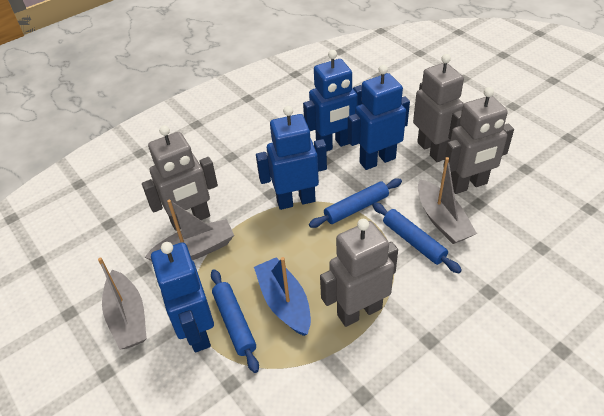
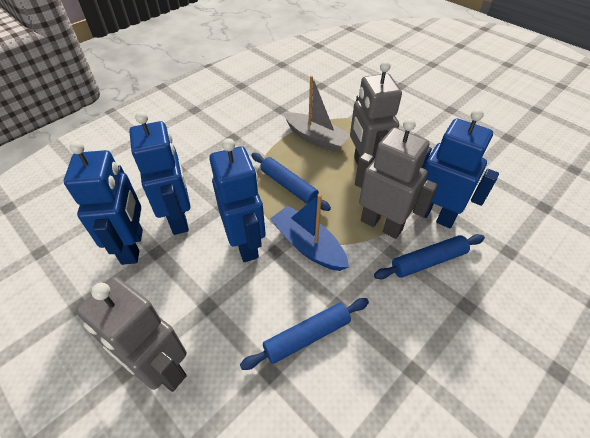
grey boat: [98,257,147,349] [145,199,234,261] [418,157,477,244] = 3 -> [284,76,350,152] = 1
grey robot: [142,125,218,231] [320,219,398,327] [413,54,464,162] [443,87,514,194] = 4 -> [76,277,187,392] [350,61,402,165] [355,118,438,239] = 3

